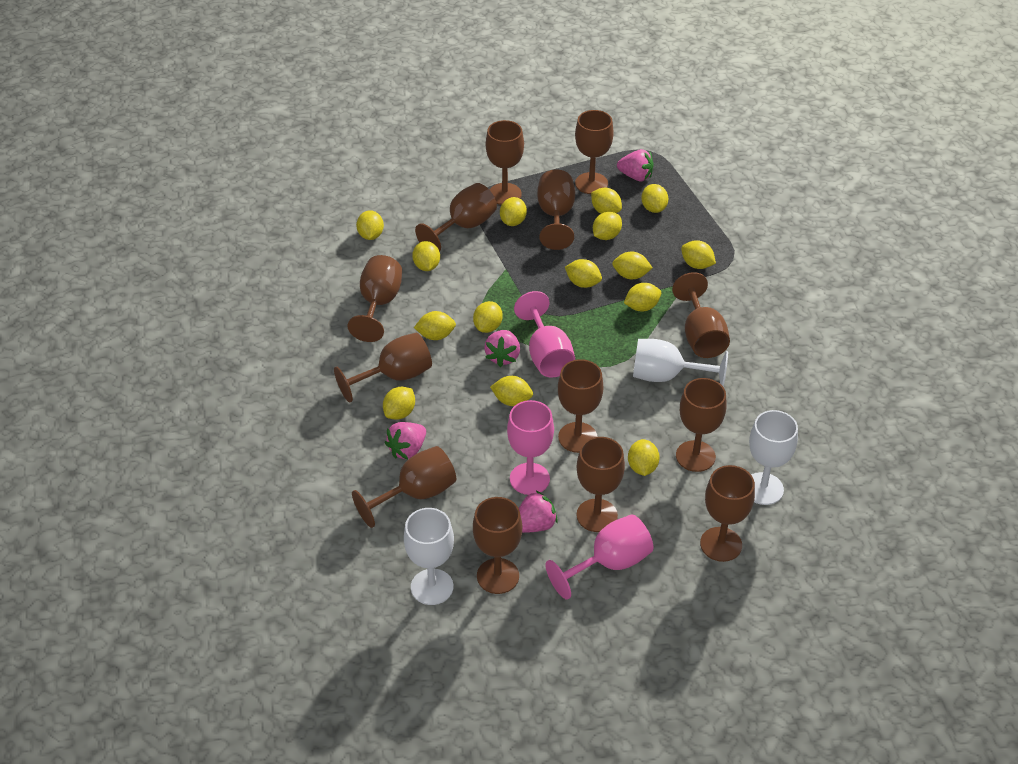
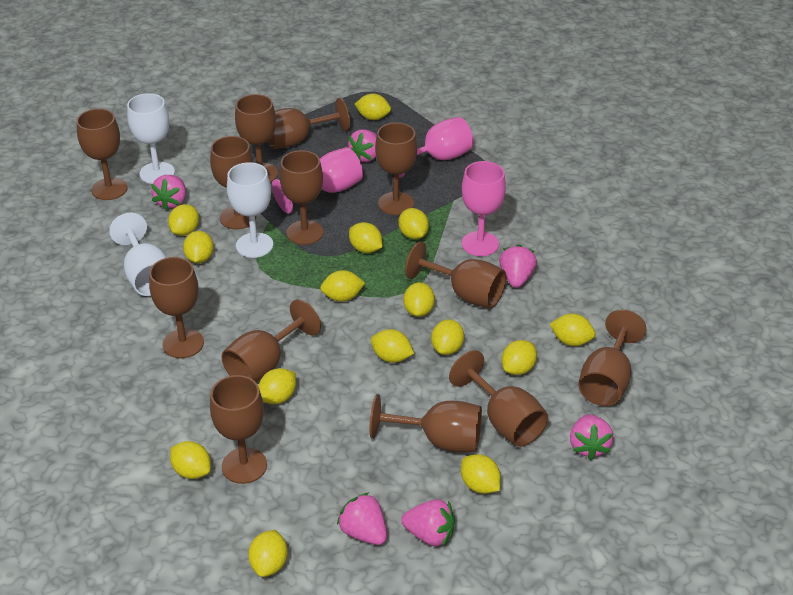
pink strawberry: [385,422,426,459] [484,330,520,367] [519,491,558,533] [617,149,654,181] = 4 -> [151,175,186,210] [337,492,387,545] [348,129,377,162] [401,499,455,546] [499,244,537,288] [570,414,614,460] = 6

